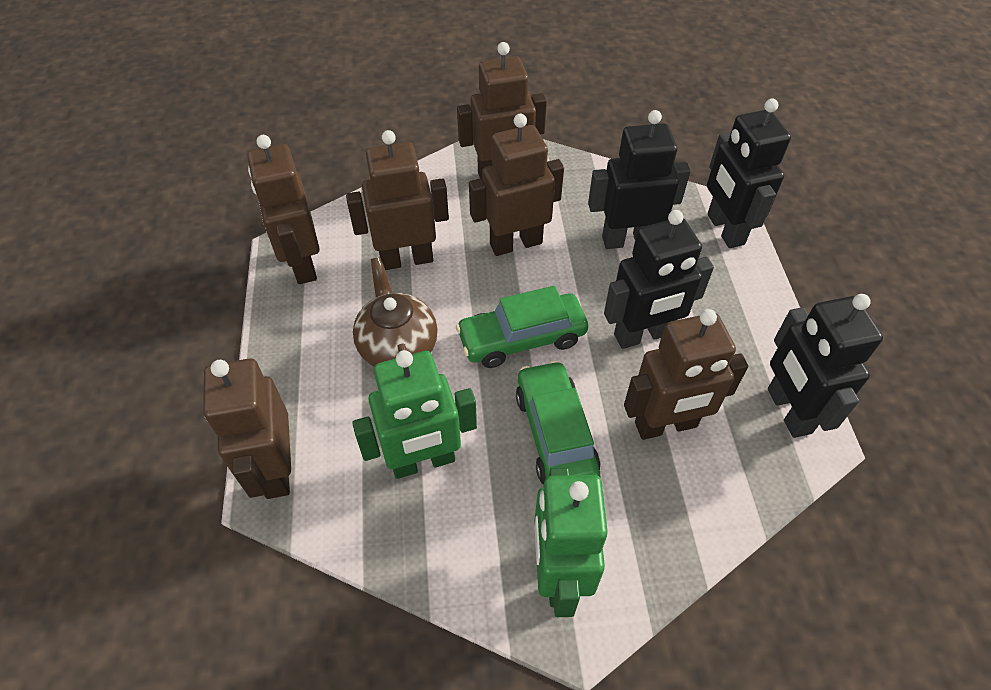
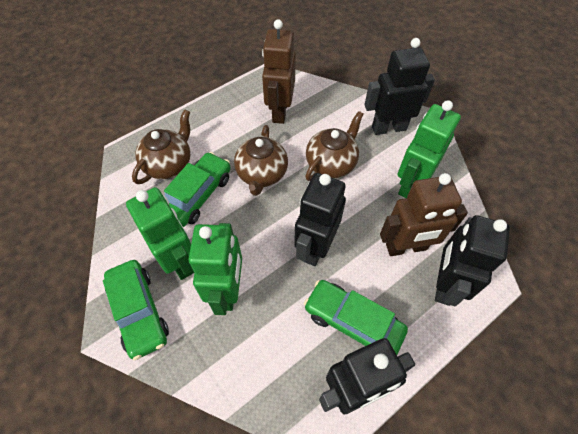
brown robot: [203,358,291,499] [247,135,320,284] [346,130,449,270] [457,42,547,179] [469,114,564,256] [624,309,748,440] = 6 -> [262,19,296,124] [380,173,468,256] = 2
brown teapot: [353,257,437,366] = 1 -> [132,109,190,184] [234,125,288,196] [305,111,364,181] = 3
green car: [456,286,588,368] [516,360,600,484] = 2 -> [103,260,169,360] [164,152,231,227] [304,280,408,355] = 3
green robot: [352,350,477,479] [534,468,608,617] = 2 -> [126,187,194,280] [188,223,242,315] [397,100,461,198] = 3

